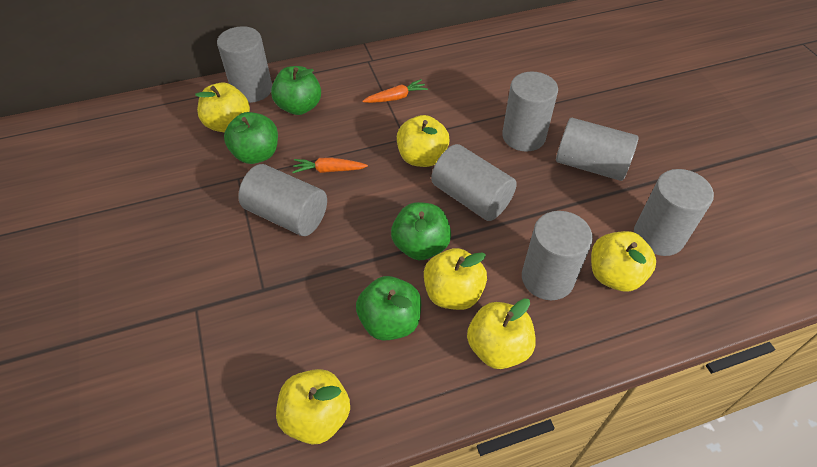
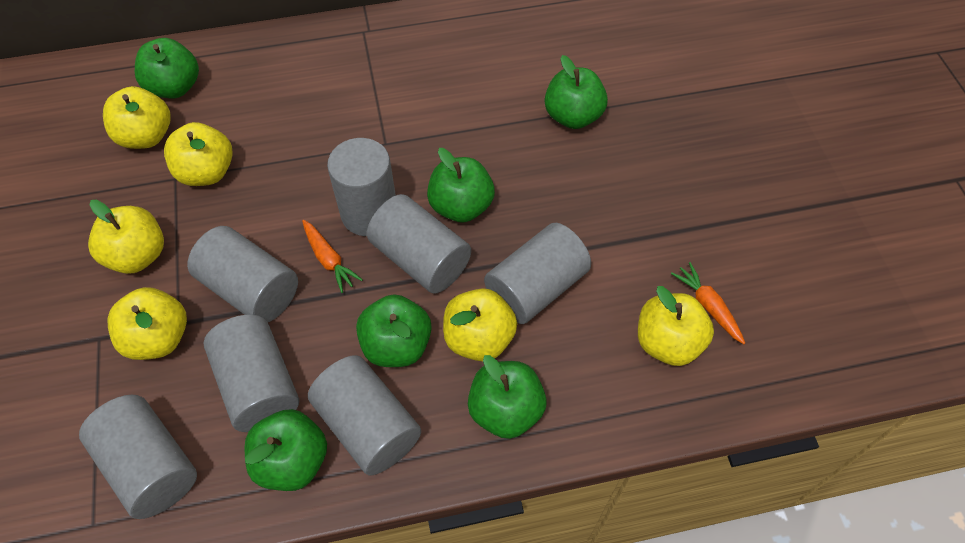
green apple: [224,112,278,164] [271,66,321,115] [356,276,421,341] [391,202,451,260] = 4 -> [135,38,199,98] [244,409,327,491] [356,294,432,367] [427,148,495,223] [468,355,546,439] [545,55,608,129] = 6

